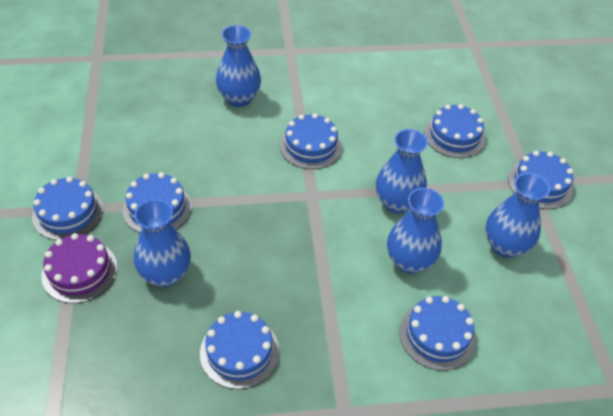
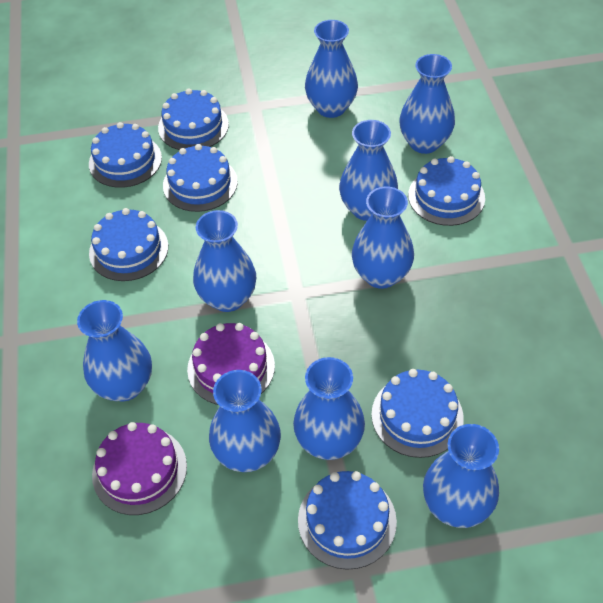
blue vase: [134,199,191,287] [216,25,261,107] [376,129,428,214] [387,188,444,274] [485,173,550,258] = 5 -> [77,300,152,402] [193,210,256,312] [209,370,281,472] [293,357,365,460] [305,20,358,118] [339,120,398,221] [352,186,414,289] [399,54,455,154] [423,424,499,528] = 9
purple cake: [41,233,118,303] = 1 -> [92,422,187,515] [187,323,275,405] = 2

